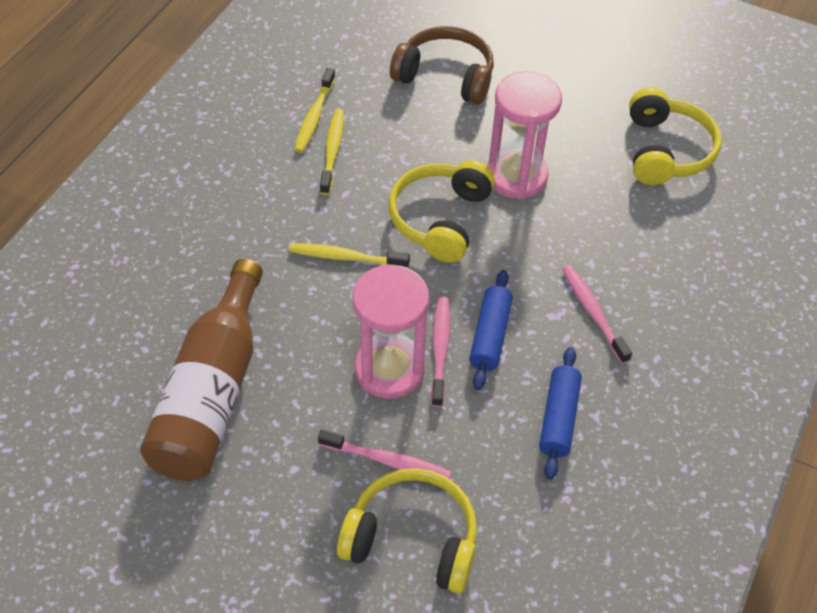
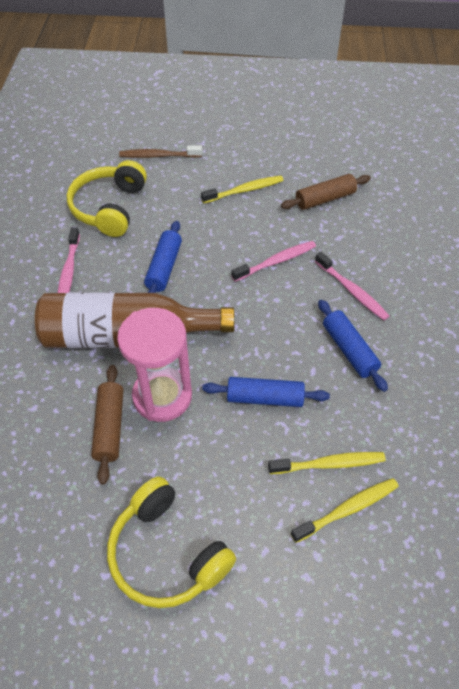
blue rolling pin: [469,270,513,390] [539,347,582,480] = 2 -> [144,221,182,293] [202,377,330,407] [318,300,388,392] = 3
brown headphones: [390,26,494,105] = 1 -> none = 0
brown rolling pin: none = 0 -> [91,365,123,485] [281,174,371,210] = 2
brown toothbrush: none = 0 -> [119,146,202,158] = 1
pink hourglass: [352,264,429,399] [487,71,562,200] = 2 -> [117,308,192,422] = 1
yellow headphones: [337,468,477,593] [388,160,495,263] [629,88,722,185] = 3 -> [67,160,147,237] [107,476,236,608] = 2

